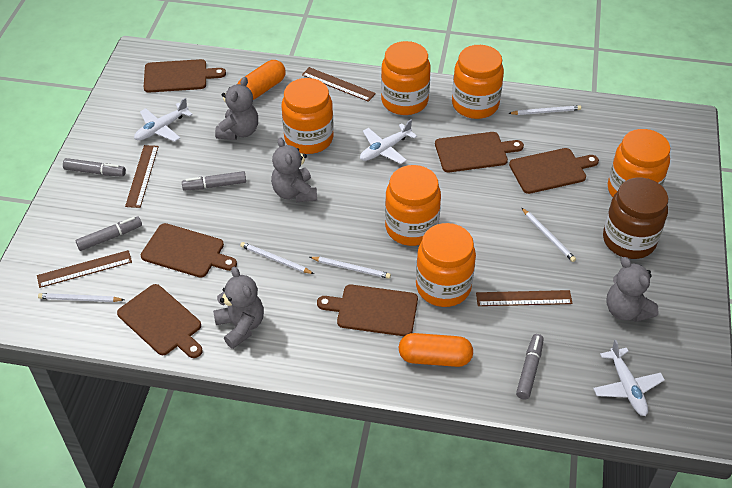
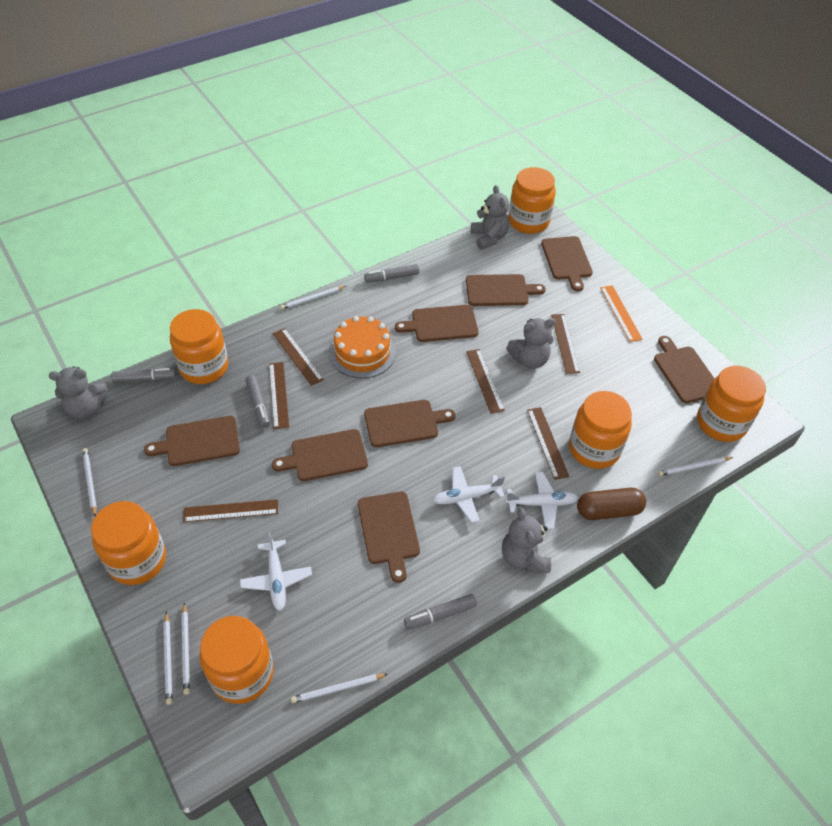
brown capsule: none = 0 -> [577,488,646,520] = 1
brown cutting board: [117,284,203,358] [141,223,237,278] [144,59,226,93] [317,285,418,336] [435,132,524,172] [509,148,599,194] = 6 -> [144,416,240,466] [272,429,368,481] [358,492,420,583] [364,400,456,447] [395,305,479,342] [466,274,546,306] [541,236,593,291] [654,336,715,403] = 8
brown jar: [603,178,668,259] = 1 -> none = 0
brown ruler: [37,250,132,288] [125,145,159,208] [302,67,376,102] [476,290,573,306] = 4 -> [183,499,278,522] [269,362,289,429] [273,328,324,386] [466,349,505,414] [527,407,569,480] [551,314,580,374] = 6
orange cake: none = 0 -> [330,316,396,378] = 1
orange capsule: [237,60,286,100] [399,333,473,367] = 2 -> none = 0
orange ruler: none = 0 -> [600,285,643,342] = 1
white pencil: [38,293,124,302] [240,242,314,274] [310,257,391,279] [508,105,581,115] [522,208,576,262] = 5 -> [82,448,97,516] [163,612,172,705] [182,602,190,695] [280,286,346,309] [291,674,388,703] [658,457,733,476] = 6

